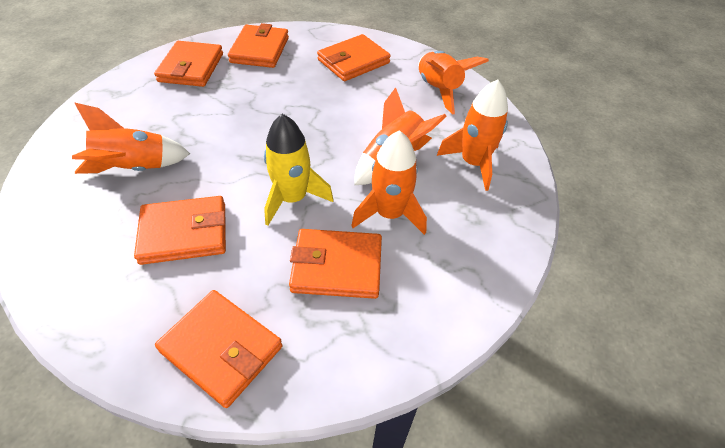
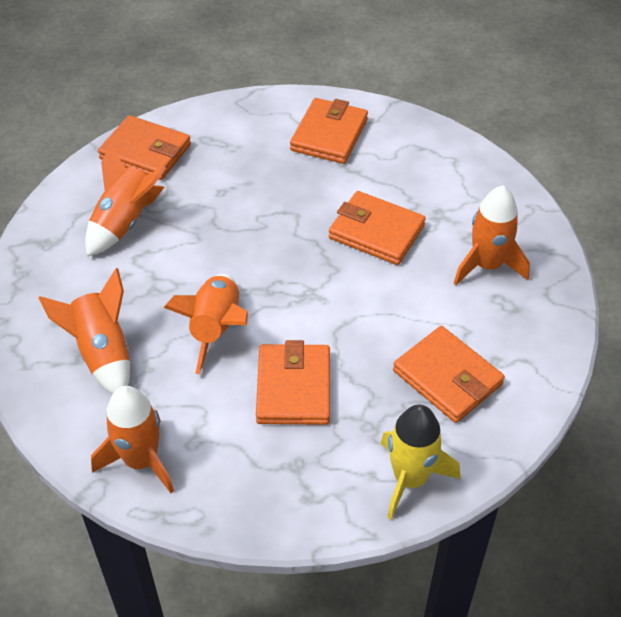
orange wallet: [134,196,226,265] [154,41,223,87] [155,290,283,408] [228,23,289,68] [289,229,382,299] [317,34,391,81] = 6 -> [98,115,191,180] [256,340,330,425] [290,98,368,164] [329,191,426,265] [393,326,505,423] = 5

